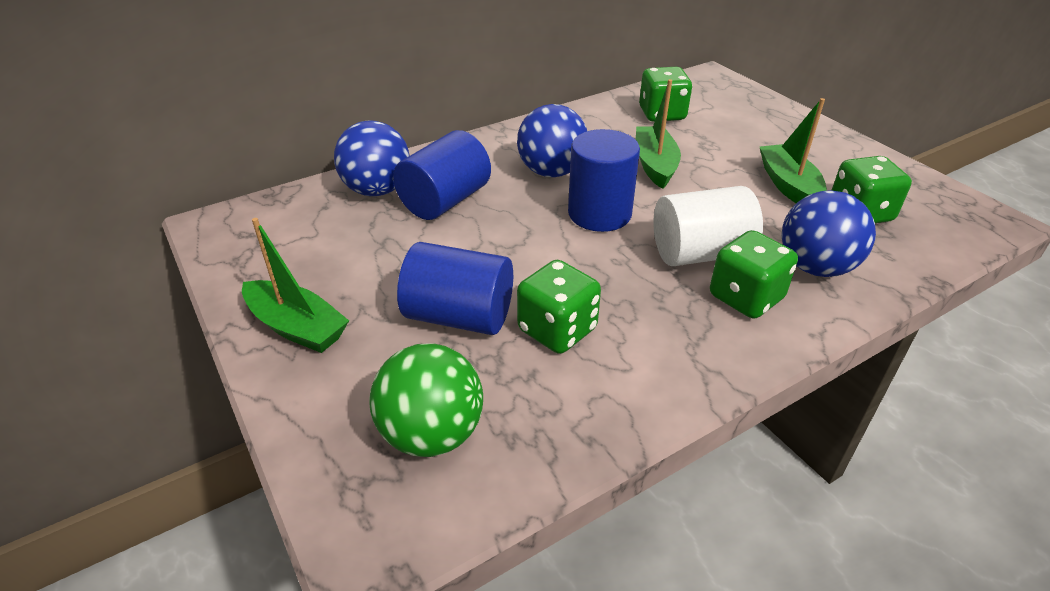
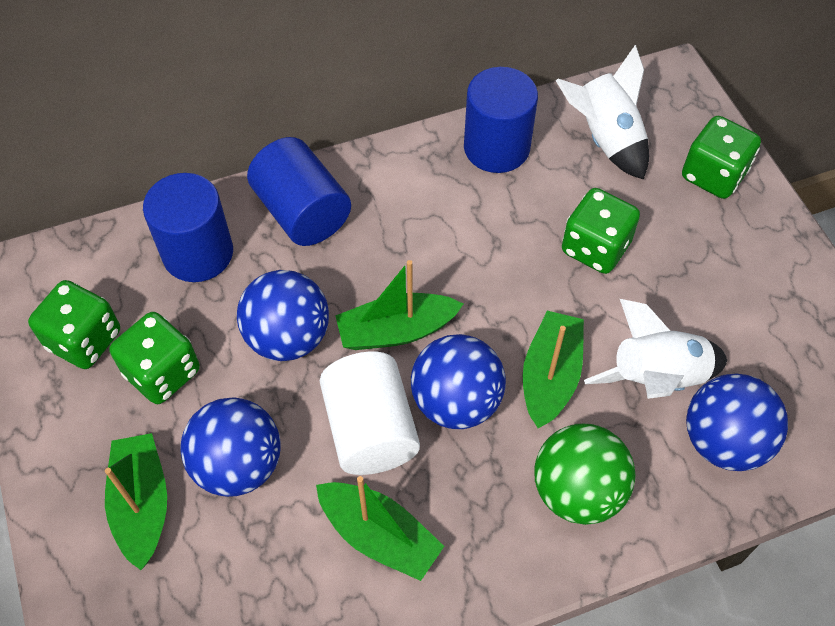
blue ball: [334,121,410,196] [517,104,587,177] [782,190,876,277] = 3 -> [181,397,281,497] [237,270,329,361] [411,334,506,429] [686,373,788,471] = 4
green boat: [242,218,349,353] [636,79,681,189] [760,98,827,203] = 3 -> [105,433,167,570] [316,476,444,581] [335,260,463,350] [523,311,584,428] = 4
white rocket: none = 0 -> [556,45,649,180] [584,299,727,399] = 2

